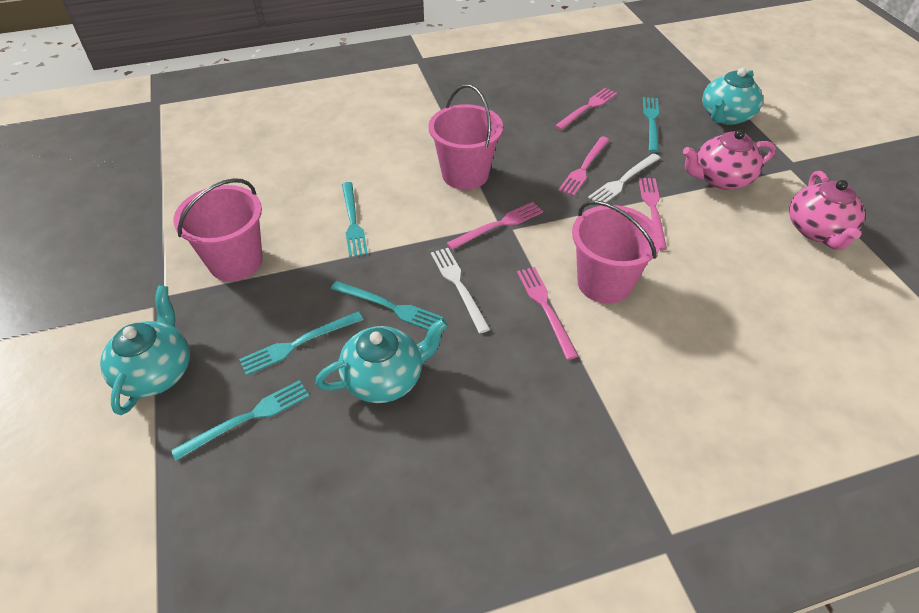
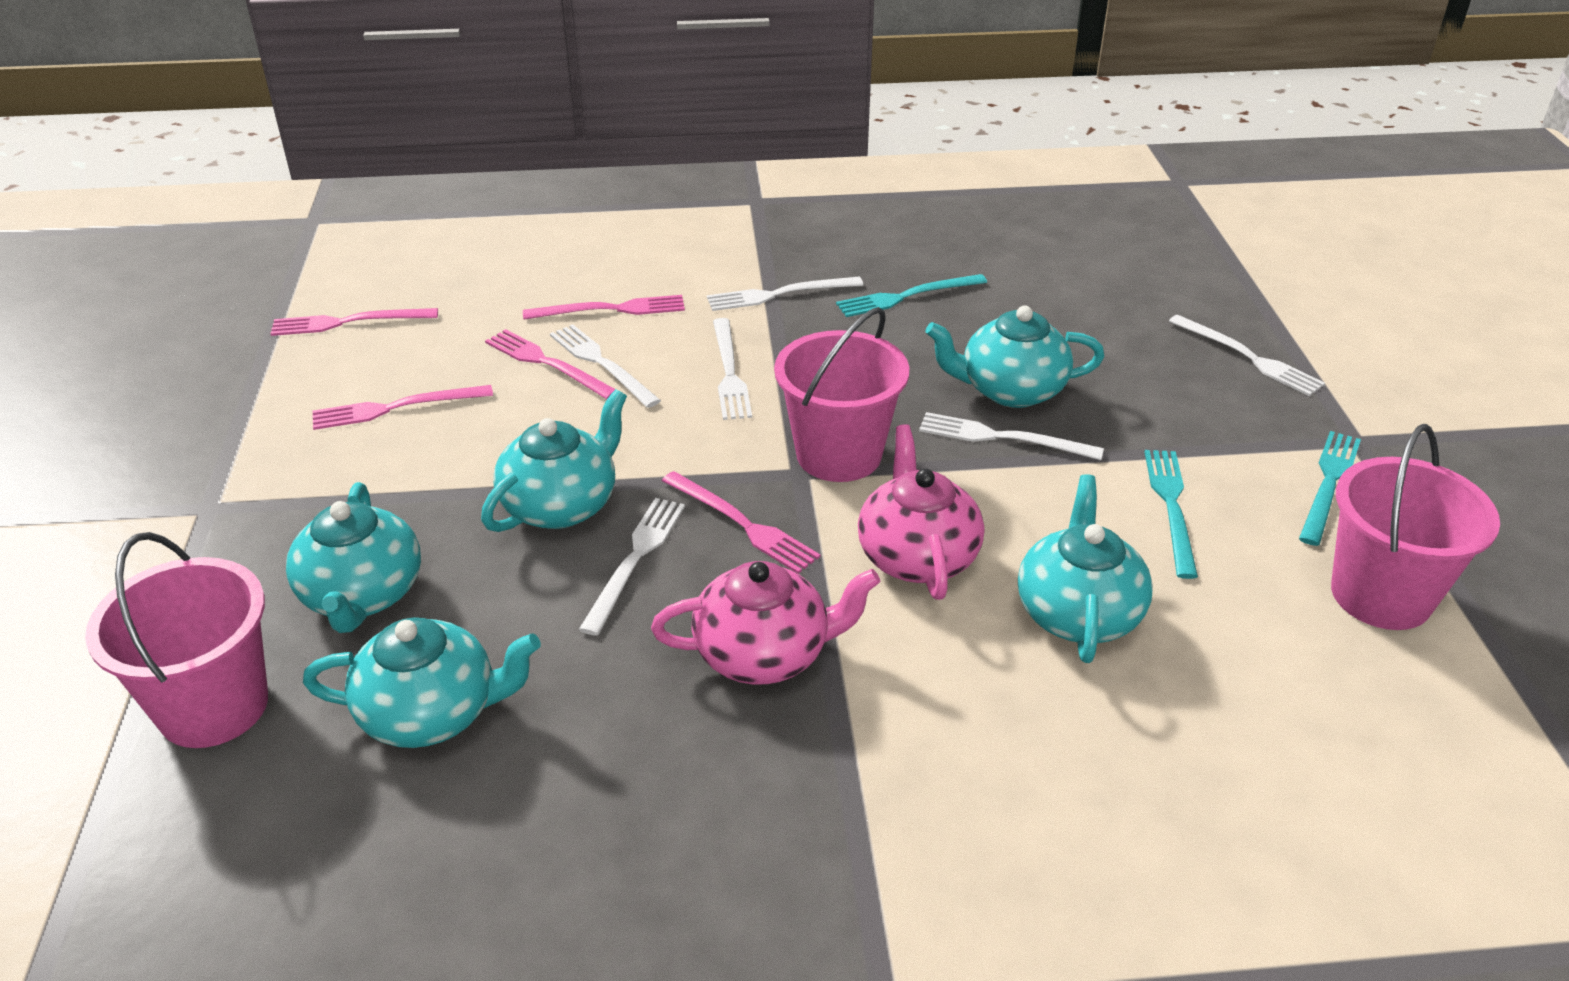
turquoise fork: [171,380,309,461] [239,312,363,376] [331,281,443,330] [342,182,368,257] [643,97,659,152] = 5 -> [836,274,987,317] [1144,450,1198,579] [1299,431,1361,546] = 3
turquoise teapot: [100,286,190,415] [315,319,448,403] [702,68,763,125] = 3 -> [286,482,421,633] [303,617,541,748] [481,389,627,532] [925,305,1105,408] [1018,474,1153,663] = 5
white fork: [431,248,490,333] [588,153,660,202] = 2 -> [550,324,661,408] [579,498,685,636] [707,277,863,311] [713,318,752,420] [919,412,1104,460] [1169,315,1325,396] = 6

